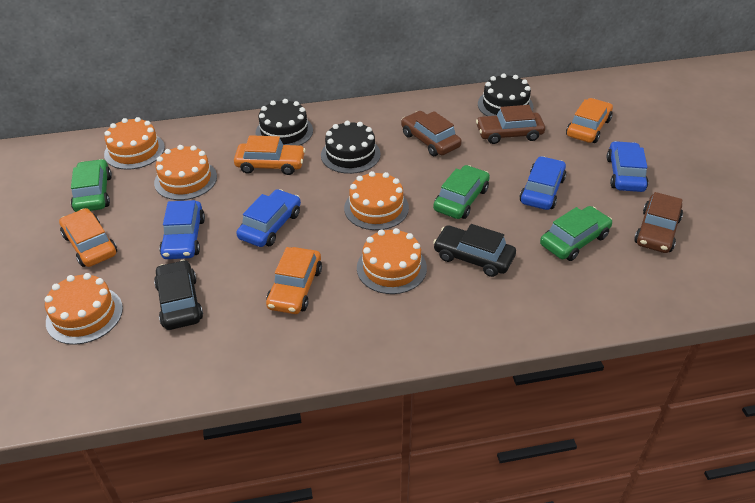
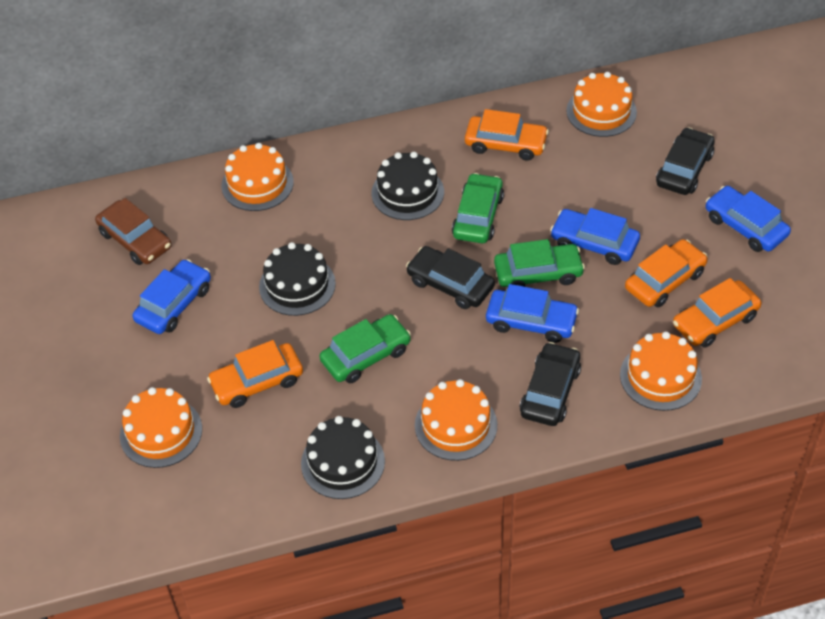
black car: [154,260,203,330] [433,224,516,277] = 2 -> [406,246,495,309] [520,342,581,426] [656,127,715,195] = 3
brown car: [401,111,462,156] [476,105,545,144] [634,192,683,253] = 3 -> [95,198,172,265] = 1

